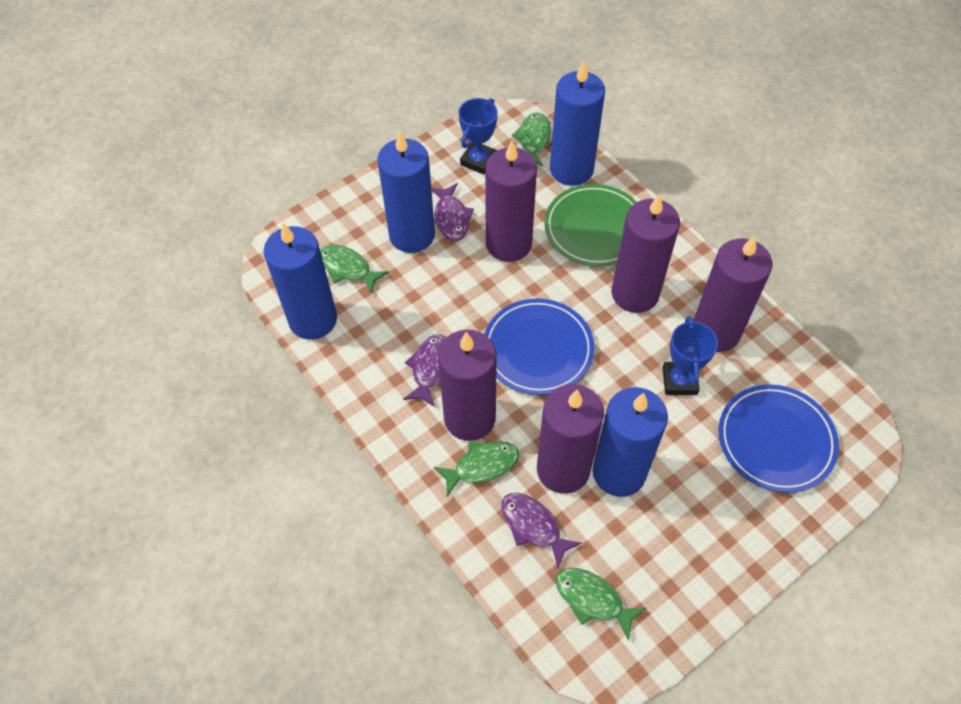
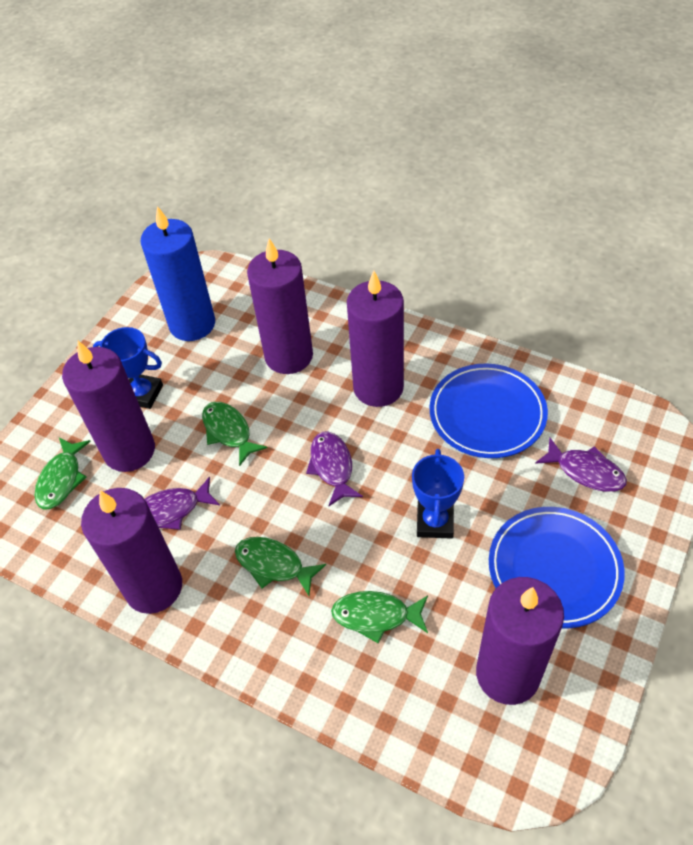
blue candle: [264,223,337,340] [377,131,435,253] [550,61,605,186] [593,387,668,497] = 4 -> [140,206,215,341] = 1
green plate: [544,184,637,266] = 1 -> none = 0

